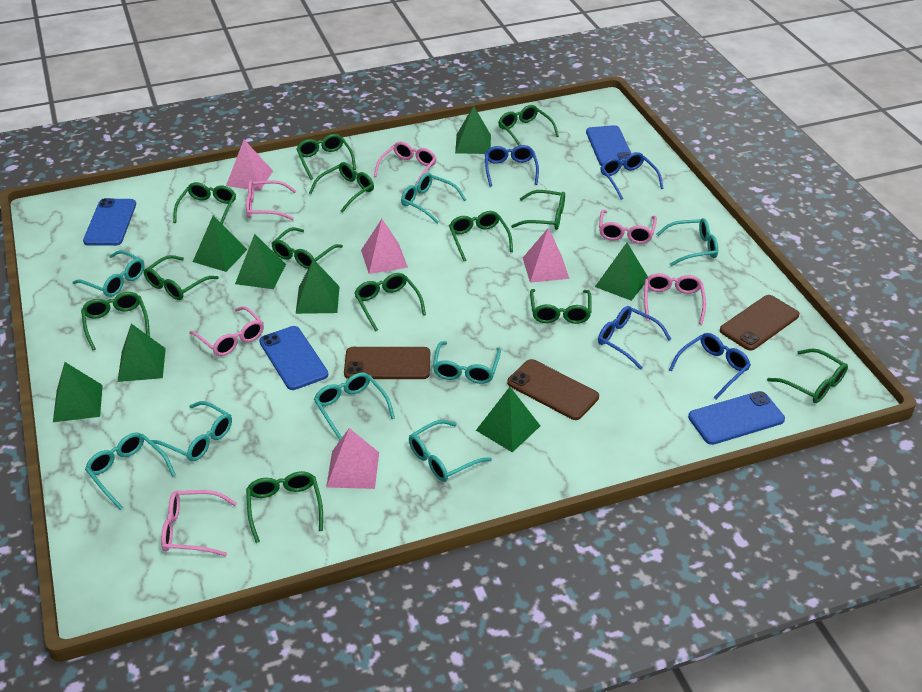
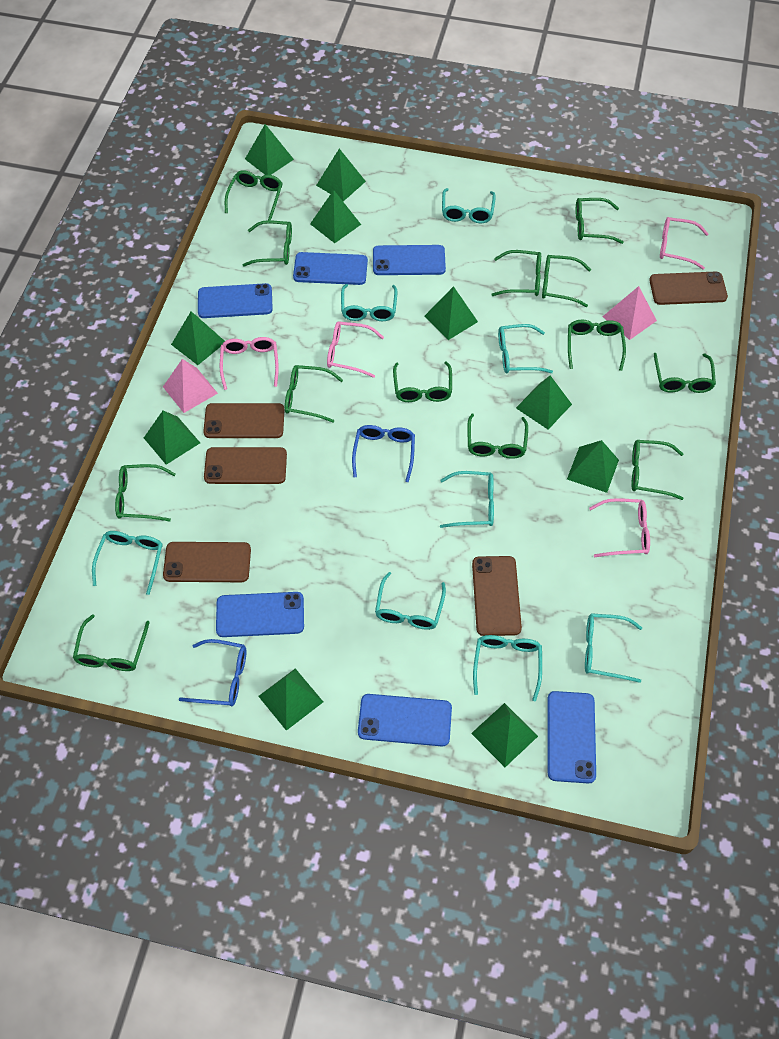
blue glasses: [485,145,539,187] [598,306,671,370] [600,152,664,200] [669,333,751,400] = 4 -> [179,639,246,706] [352,425,415,482] = 2
blue phone: [83,198,136,246] [259,326,328,390] [586,125,632,166] [688,391,785,445] = 4 -> [198,283,273,318] [216,592,304,637] [293,252,368,285] [358,694,452,746] [373,245,446,275] [547,691,596,783] = 6
brown phone: [344,347,430,379] [507,359,599,420] [720,295,799,351] = 3 -> [163,542,251,582] [203,403,285,438] [204,447,287,484] [472,556,522,636] [649,272,728,305] = 5
green pyramid: [53,362,103,422] [118,324,166,382] [193,216,248,272] [235,234,286,289] [296,259,340,314] [455,106,491,154] [476,387,540,452] [595,243,648,301] = 8 -> [144,411,200,465] [171,311,225,365] [245,124,294,175] [258,669,323,731] [310,190,361,243] [316,149,366,201] [424,286,478,340] [471,703,538,767] [516,375,572,430] [567,440,619,493] = 10
pink glasses: [161,490,237,556] [189,306,264,356] [246,180,296,220] [374,141,437,186] [599,210,657,244] [644,273,706,325] = 6 -> [220,337,279,390] [327,322,384,378] [589,498,650,557] [660,217,708,270] = 4
pink pyramid: [226,140,273,191] [326,428,379,489] [361,219,408,274] [523,228,570,283] = 4 -> [163,359,218,413] [602,286,657,340] = 2

